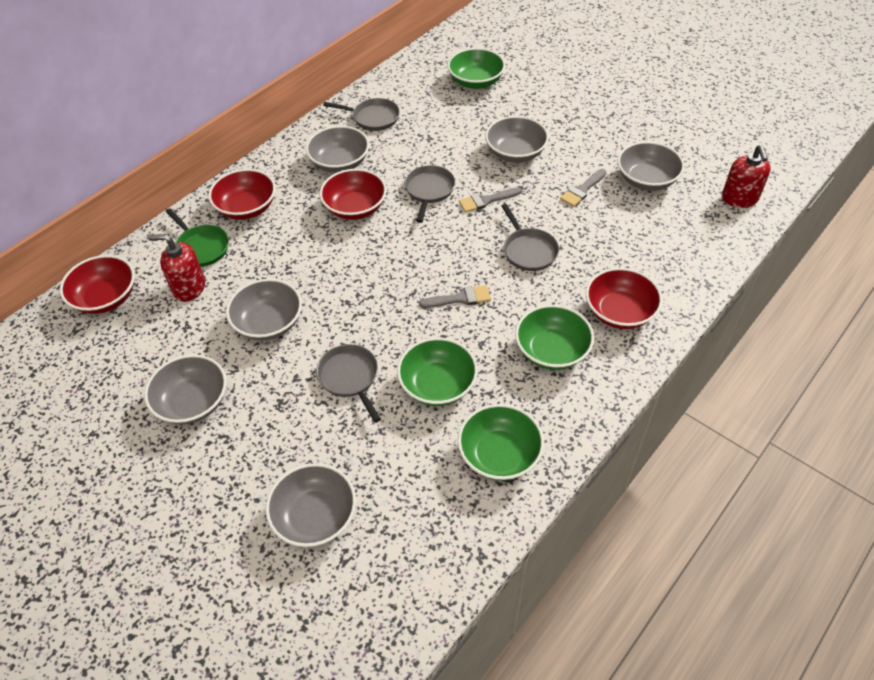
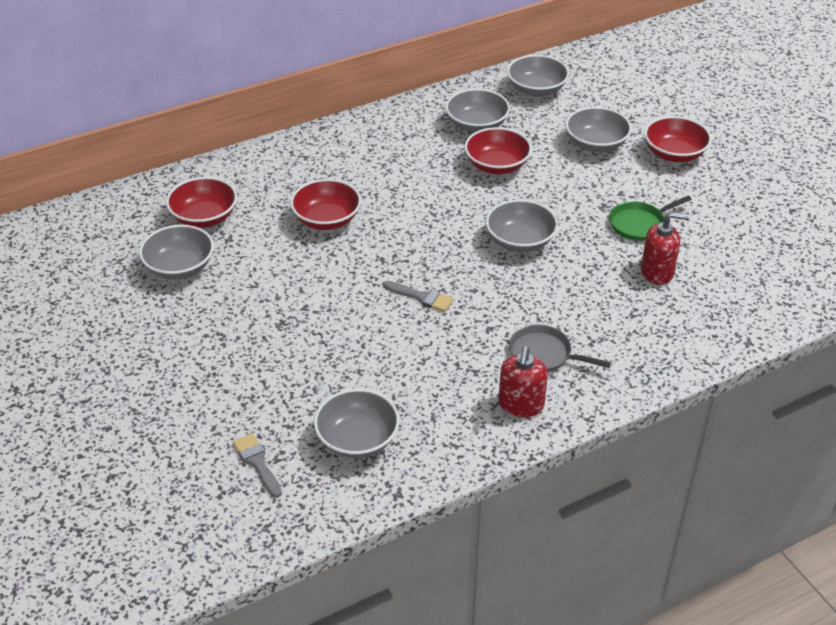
green bowl: [397,338,478,406] [447,48,505,89] [458,404,544,481] [515,305,594,370] = 4 -> none = 0
grey brush: [419,285,491,308] [459,187,521,213] [560,169,606,207] = 3 -> [233,433,282,498] [383,281,453,312] = 2
grey pan: [316,344,381,422] [323,98,400,131] [404,165,455,223] [501,204,559,271] = 4 -> [509,325,611,372] = 1

